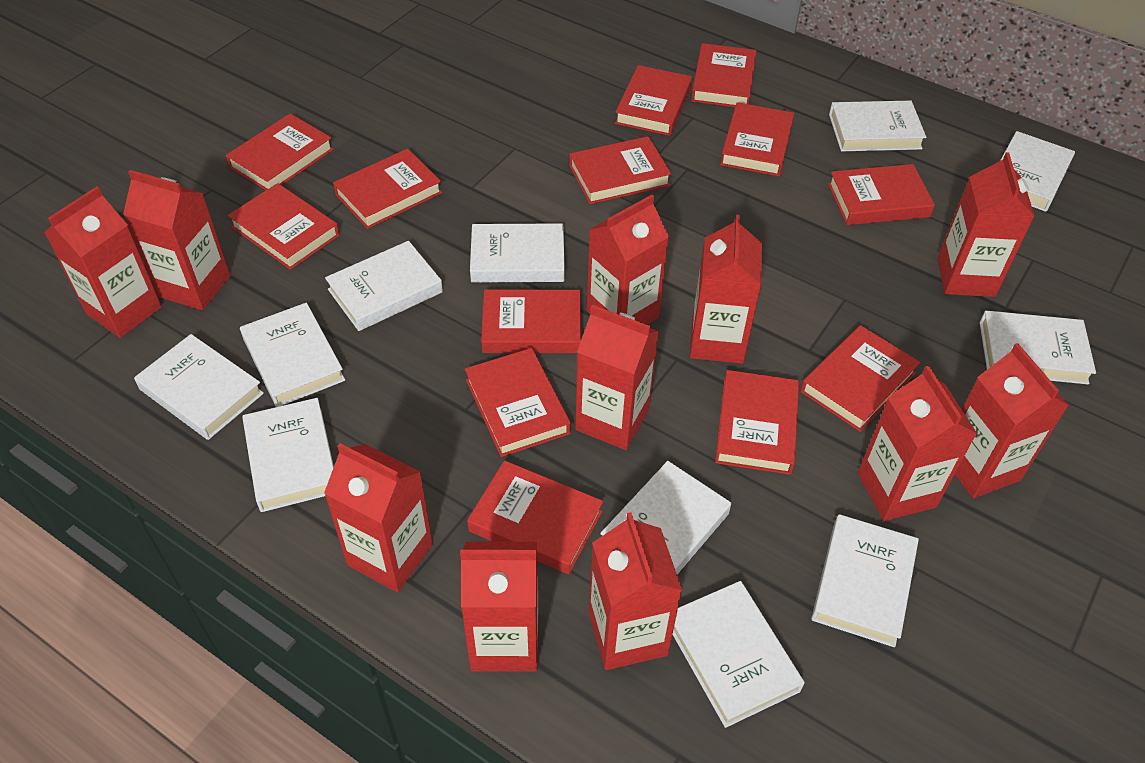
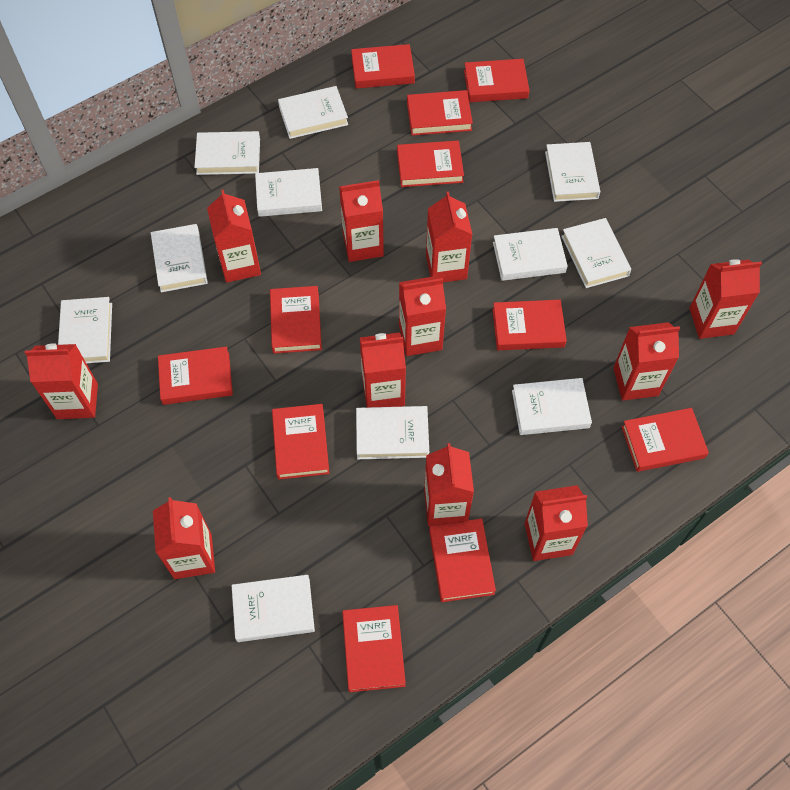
red book: [226,113,334,190] [228,183,340,270] [333,149,442,229] [465,348,571,457] [467,460,603,574] [481,289,581,353] [569,136,672,204] [615,65,692,136] [691,43,756,107] [715,370,799,475] [720,102,794,176] [800,325,920,432] [828,164,935,225] = 13 -> [158,346,233,405] [270,286,322,354] [272,404,329,479] [342,605,406,692] [351,44,415,88] [397,140,464,187] [407,90,473,136] [429,519,496,602] [464,59,530,102] [492,300,567,350] [621,408,709,472] = 11

